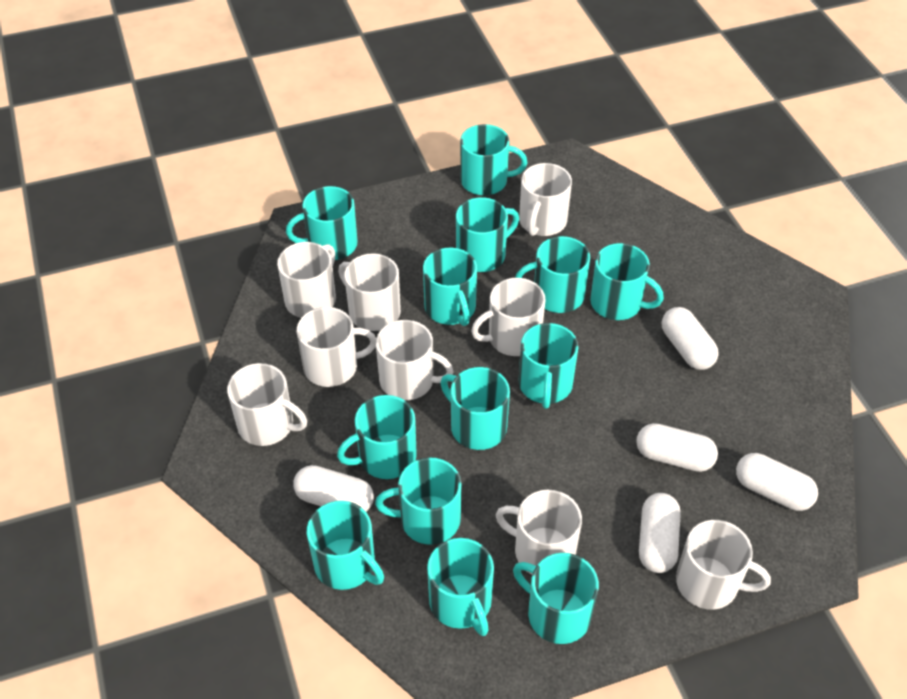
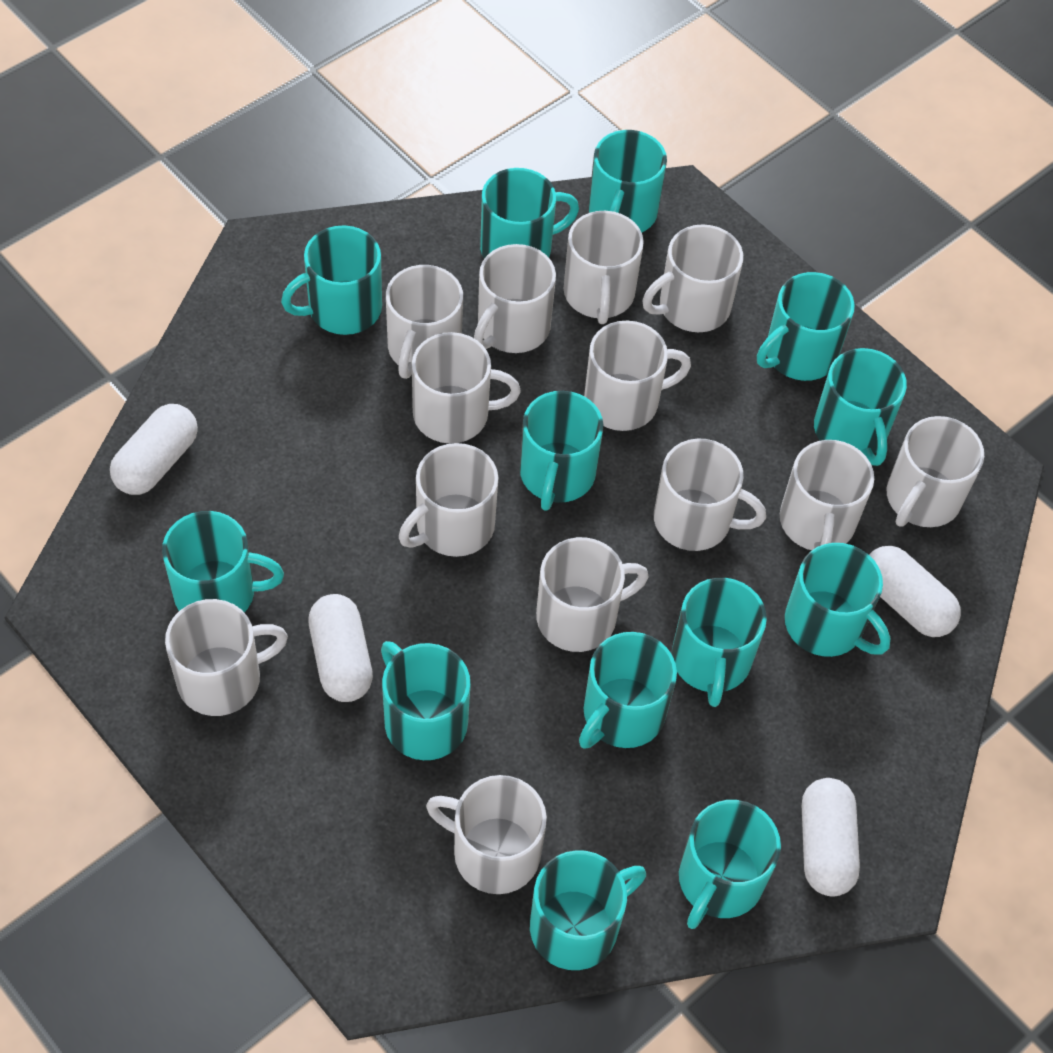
white capsule: [293,465,374,512] [636,423,718,472] [639,493,681,573] [662,307,719,370] [736,453,818,511] = 5 -> [110,404,198,495] [309,594,373,702] [802,778,860,897] [869,546,961,637] = 4
white mug: [227,363,307,446] [277,242,336,318] [297,307,376,387] [338,253,401,331] [376,320,454,400] [471,278,546,356] [495,490,582,574] [519,163,572,236] [676,520,771,610] = 9 -> [165,599,288,716] [386,265,463,379] [399,443,498,557] [412,332,520,444] [426,775,547,894] [474,244,556,353] [536,537,649,652] [564,211,644,324] [584,321,691,431] [642,224,743,332] [654,439,766,551] [780,440,874,550] [886,416,984,527] = 13

